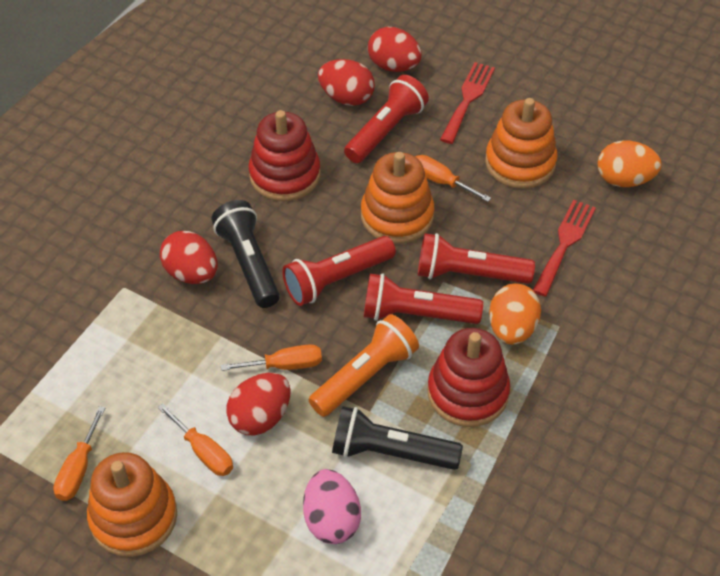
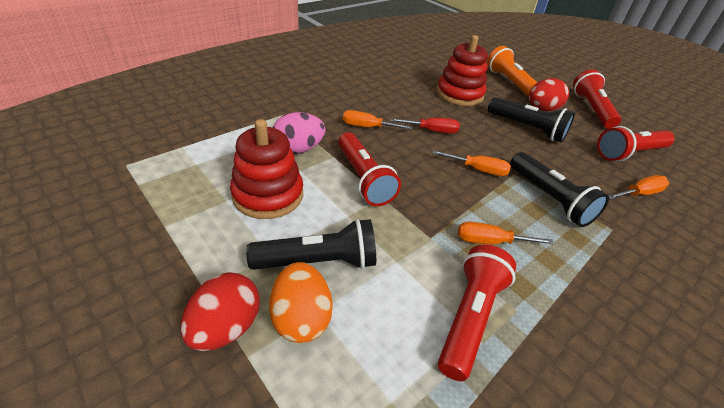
black flashlight: [211,200,280,308] [332,406,463,470] = 2 -> [246,219,376,270] [488,97,575,143] [510,152,609,227] = 3
orange egg: [489,284,541,345] [597,140,662,187] = 2 -> [269,262,333,343] = 1
orange stacking toy: [87,452,177,557] [361,152,434,244] [485,98,558,189] = 3 -> none = 0
red egg: [160,231,218,284] [226,373,291,436] [318,59,375,106] [368,27,422,72] = 4 -> [181,272,260,351] [529,78,569,111] = 2
red fork: [440,62,495,144] [533,200,596,297] = 2 -> none = 0
red screwdriver: none = 0 -> [390,118,460,134] = 1

